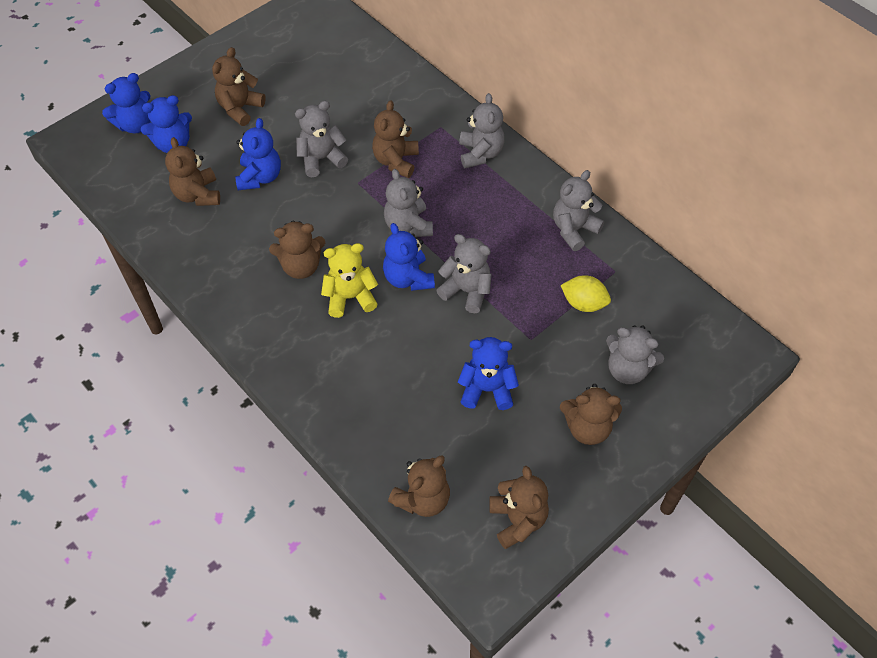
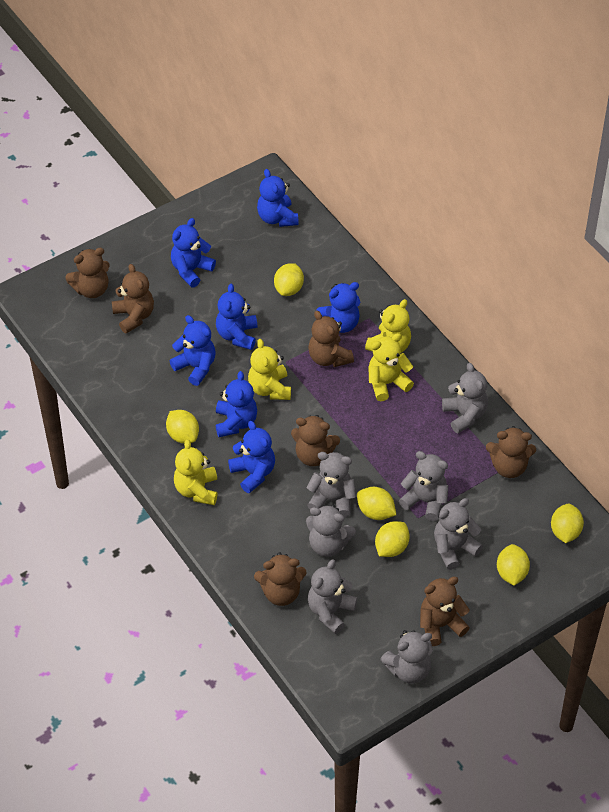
blue teddy bear: [102,73,151,134] [141,95,192,153] [235,118,281,190] [383,223,435,291] [458,337,519,410] = 5 -> [170,315,216,386] [171,218,216,287] [216,284,257,350] [216,371,257,437] [228,421,275,493] [257,169,299,227] [316,282,360,333] = 7
grey teddy bear: [295,101,348,177] [384,169,433,237] [436,234,491,313] [459,93,505,168] [553,170,604,251] [606,325,664,384] = 6 -> [306,452,356,518] [306,505,356,557] [308,559,357,634] [380,630,433,684] [399,451,448,521] [434,498,483,570] [442,363,488,433] = 7
yellow lemon: [560,275,611,312] = 1 -> [166,410,199,444] [274,263,304,296] [357,487,396,520] [375,521,410,557] [497,544,530,586] [551,504,584,543] = 6
yellow teddy bear: [321,243,378,318] = 1 -> [174,439,218,505] [248,339,291,400] [365,299,411,353] [368,333,414,401] = 4

